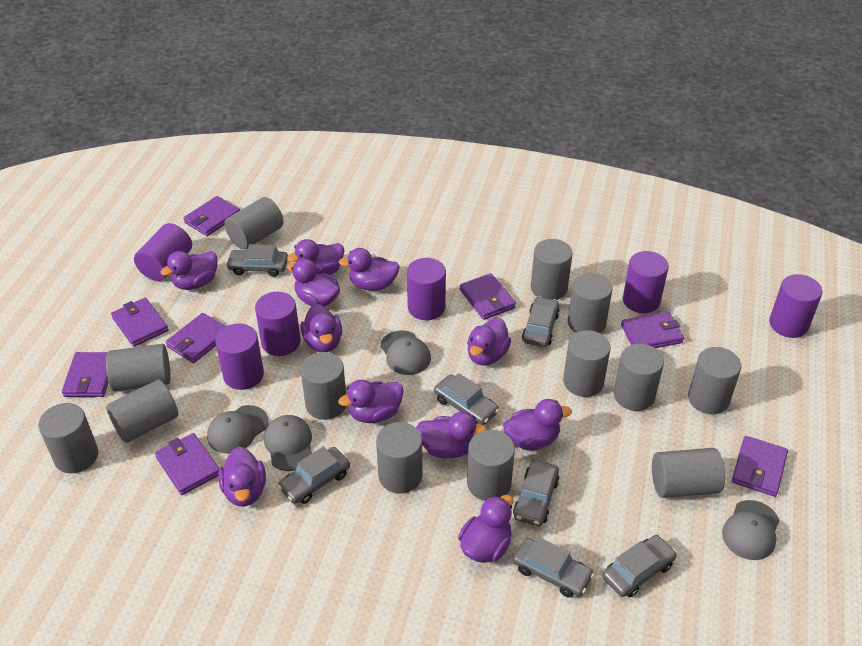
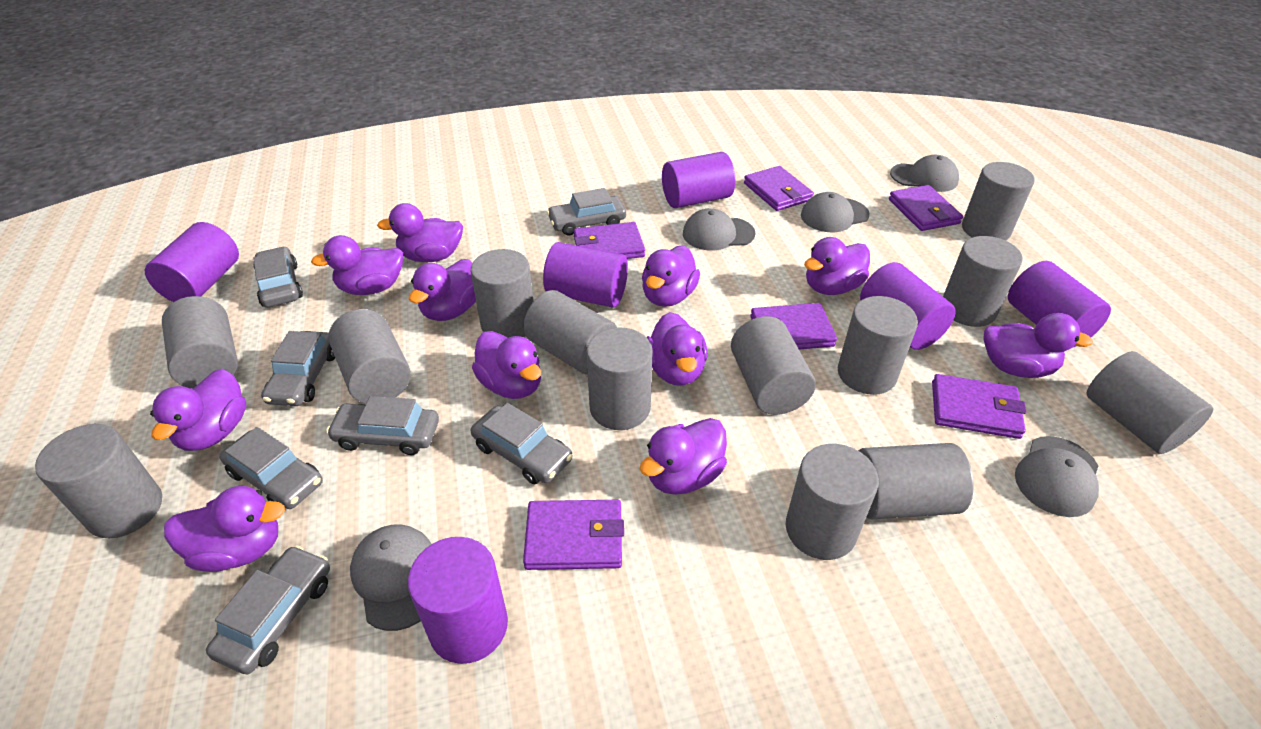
grey cap: [207,405,269,454] [264,415,312,471] [380,330,431,375] [722,500,780,560] = 4 -> [350,524,431,631] [683,208,755,251] [801,192,870,232] [890,155,959,192] [1015,436,1099,517] = 5
purple wallet: [62,352,109,397] [111,298,169,347] [155,433,219,495] [166,313,226,363] [183,196,240,236] [460,273,516,320] [621,312,684,348] [732,436,788,497] = 8 -> [523,500,624,570] [574,222,645,259] [744,166,814,211] [750,303,837,350] [889,185,963,231] [932,374,1026,439] = 6

